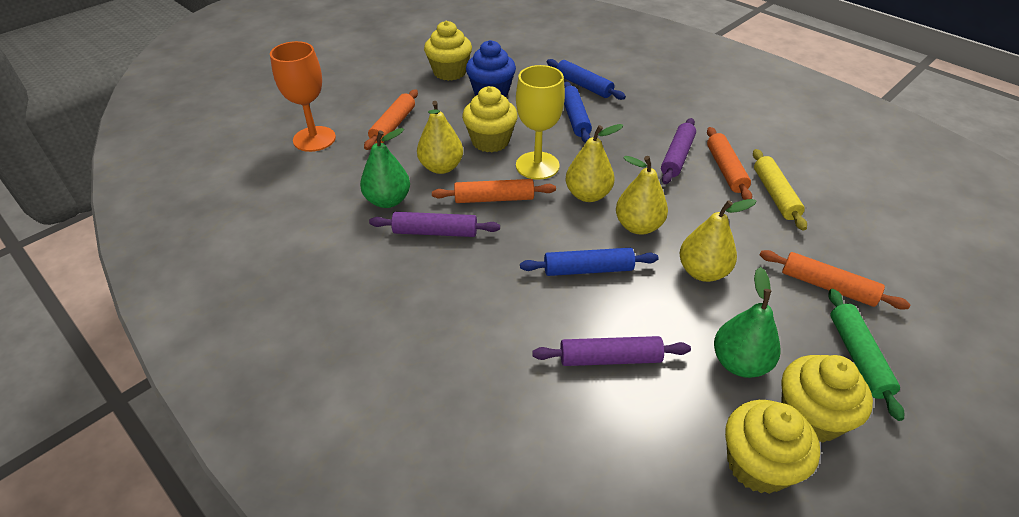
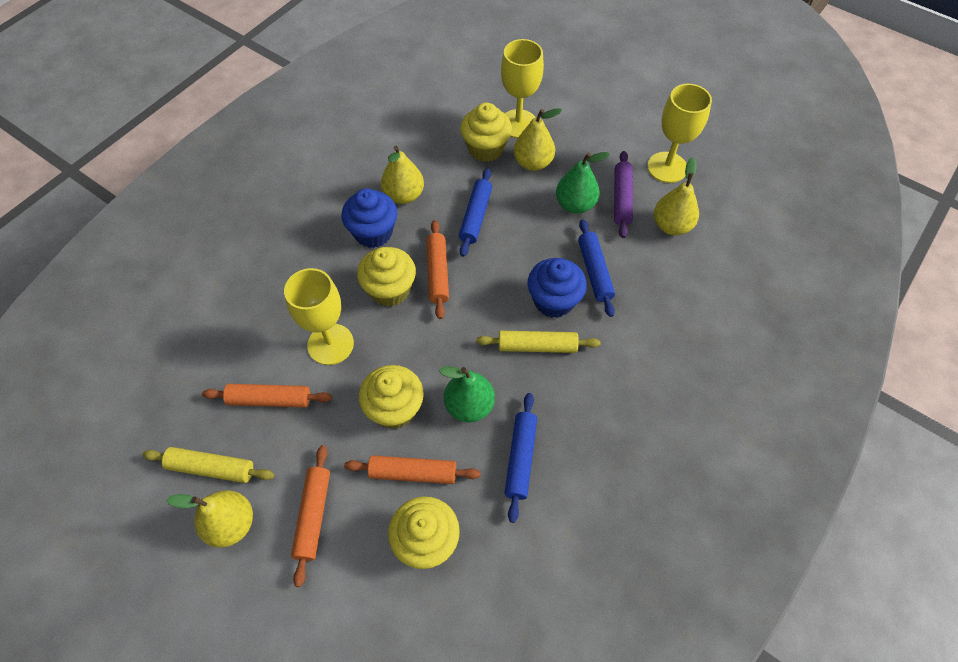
blue cupcake: [466,40,516,97] = 1 -> [341,188,397,248] [527,258,587,318] = 2
green rolling pin: [828,289,904,421] = 1 -> none = 0
orange goblet: [270,41,336,152] = 1 -> none = 0
purple rolling pin: [369,212,500,237] [532,336,691,366] [661,118,696,184] = 3 -> [614,151,633,238] = 1
yellow goblet: [516,65,565,180] = 1 -> [284,268,354,365] [501,39,544,138] [647,84,712,183] = 3
yellow rolling pin: [753,149,807,231] = 1 -> [142,447,274,483] [476,331,601,353] = 2

